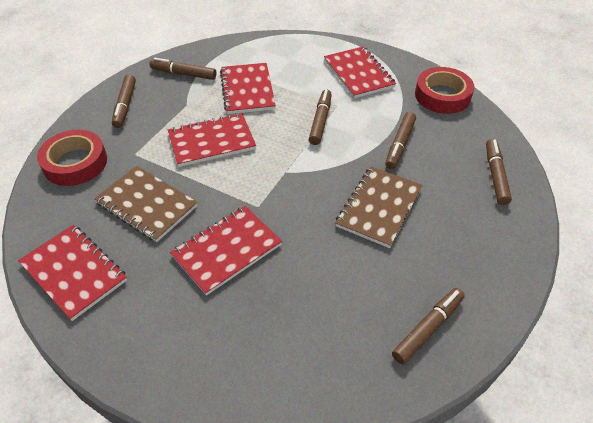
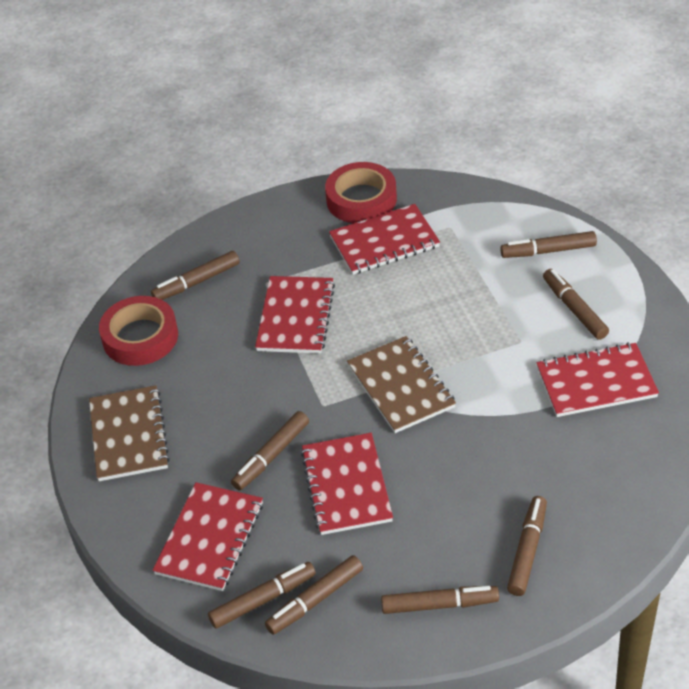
brown marker: [112,74,136,128] [149,58,216,80] [309,90,332,145] [385,112,416,169] [392,288,465,364] [486,139,512,205] = 6 -> [151,251,240,300] [208,562,316,629] [231,411,309,490] [265,555,363,635] [381,586,499,614] [500,231,597,258] [507,496,547,596] [543,269,609,340] = 8

